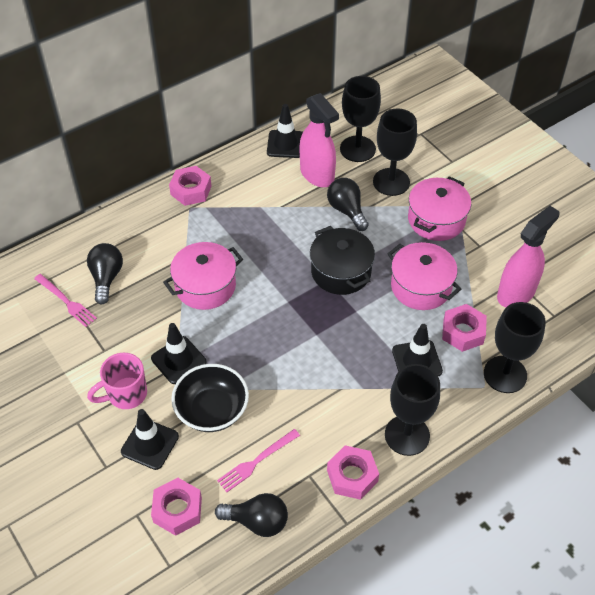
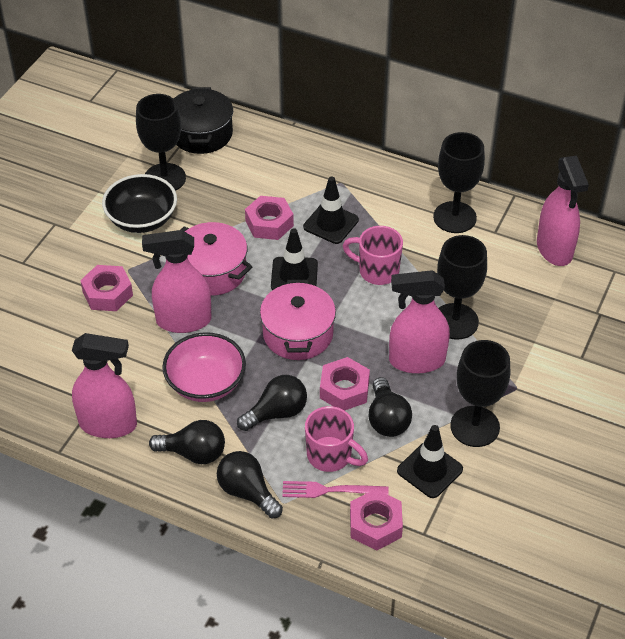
black light bulb: [87,243,123,304] [215,493,288,537] [327,178,369,231] = 3 -> [149,420,225,464] [217,451,283,519] [237,375,307,431] [368,377,412,437] = 4
black traffic cone: [121,409,179,470] [151,323,206,384] [267,104,303,158] [392,324,443,376] = 4 -> [271,228,318,290] [303,177,359,244] [397,425,463,498] = 3
pink bowl: none = 0 -> [162,332,246,402] = 1
pink fork: [34,274,97,327] [217,429,300,492] = 2 -> [282,481,389,498] = 1
pink mug: [87,353,147,409] = 1 -> [305,406,368,472] [343,226,403,285] = 2
pink pot: [163,242,243,310] [388,242,461,310] [408,176,471,241] = 3 -> [180,222,252,296] [260,280,336,360] = 2
pink spray bottle: [300,93,339,187] [497,206,559,307] = 2 -> [72,333,137,438] [142,230,212,333] [389,270,450,374] [537,155,589,266] = 4

